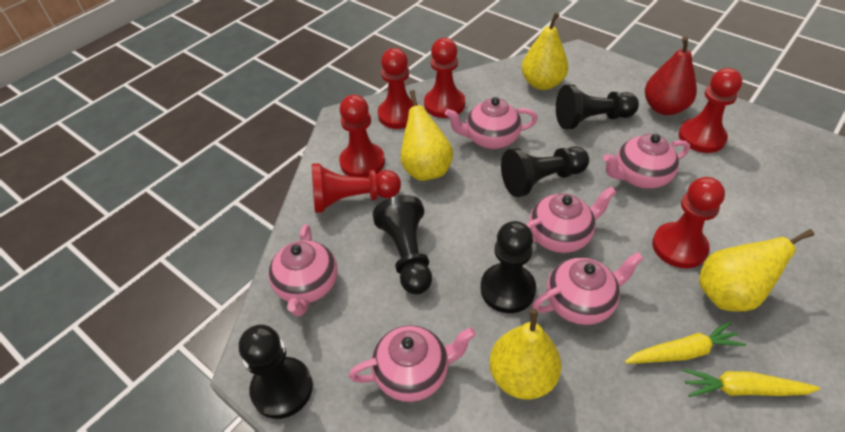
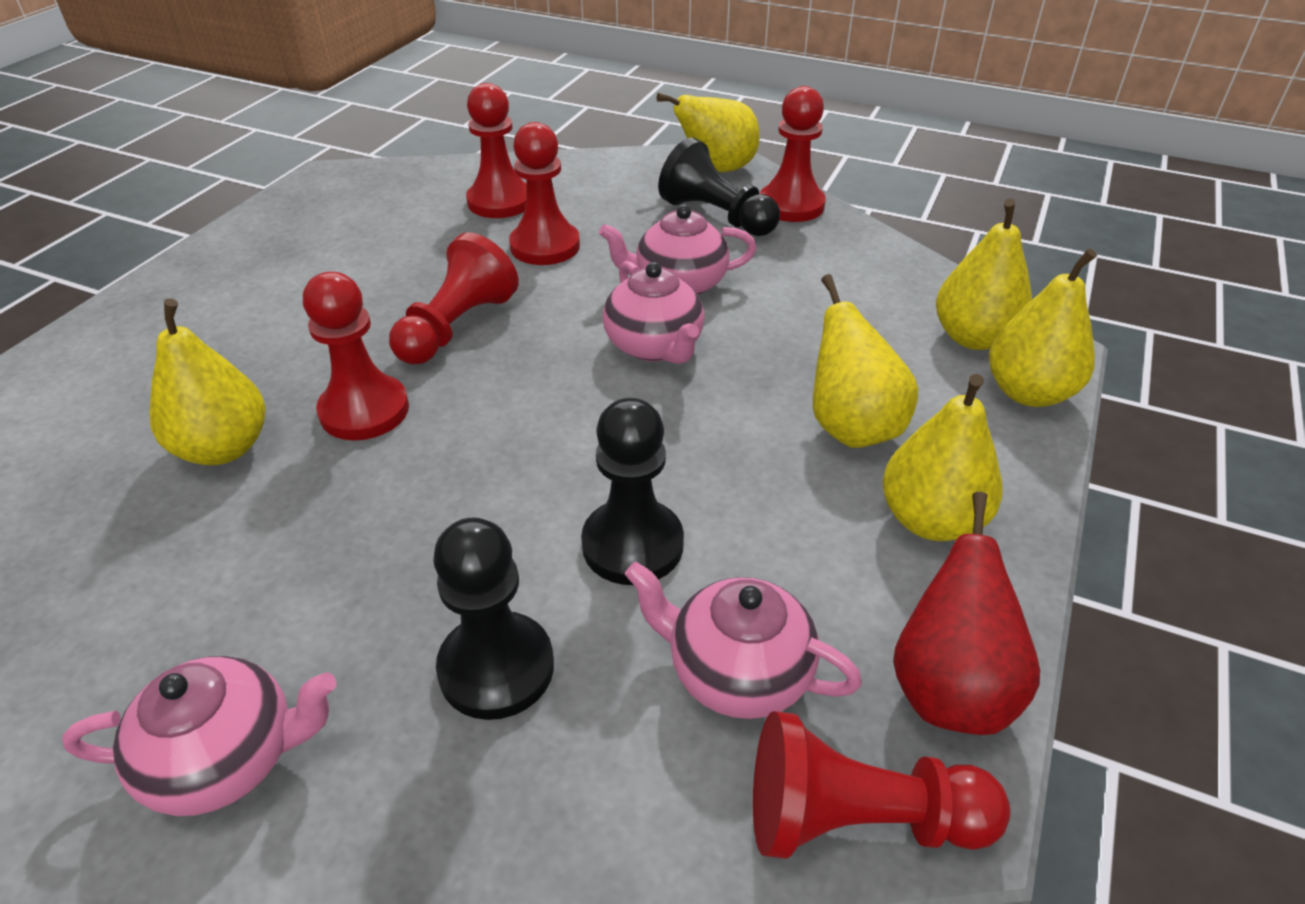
black pawn: [239,325,313,419] [372,195,432,294] [480,221,536,313] [501,146,589,197] [556,85,639,129] = 5 -> [433,518,554,720] [581,398,684,585] [658,137,780,236] = 3
pink teapot: [268,224,338,316] [349,325,476,402] [445,97,538,149] [526,186,616,253] [532,252,644,325] [603,134,690,189] = 6 -> [62,656,337,816] [599,204,757,295] [603,261,705,364] [625,562,862,719] = 4
yellow carrot: [625,321,746,363] [682,369,820,397] = 2 -> none = 0
yellow pear: [401,90,453,181] [489,308,561,399] [522,13,568,90] [699,229,814,312] = 4 -> [149,298,266,465] [656,93,760,172] [813,274,918,448] [882,374,1003,541] [936,198,1032,350] [989,249,1097,407] = 6

